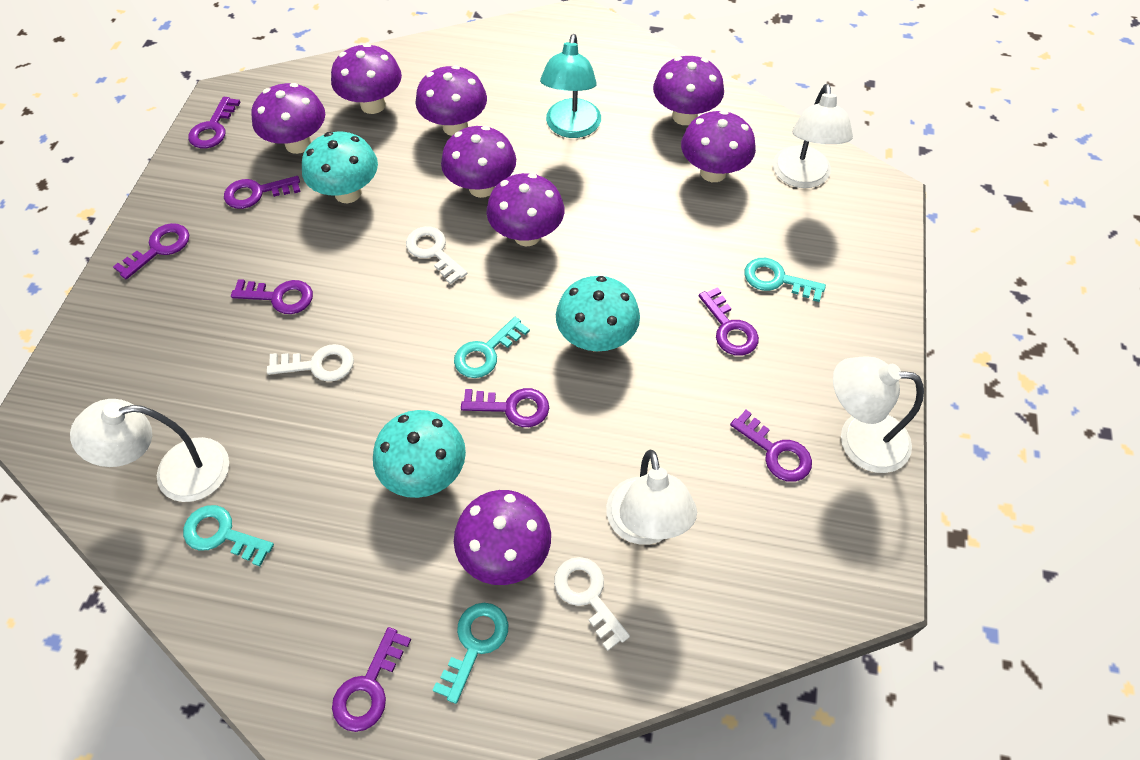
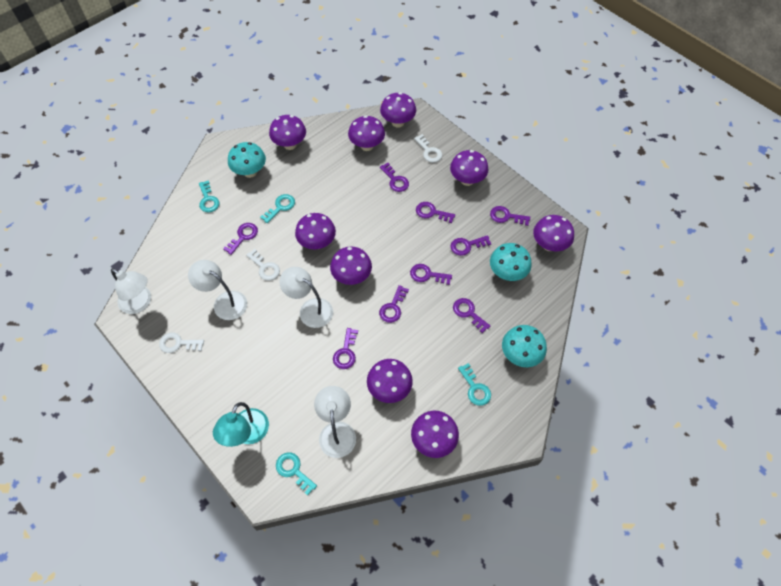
purple key: [113,223,189,280] [188,97,240,148] [224,176,301,209] [231,279,313,314] [332,627,411,732] [461,388,549,427] [699,287,759,356] [730,410,812,482] = 8 -> [223,223,258,255] [333,328,358,369] [379,285,409,323] [380,163,409,192] [410,264,452,285] [416,202,455,223] [450,235,491,256] [453,298,490,333] [490,206,530,226] = 9
purple mushroom: [251,83,325,154] [331,43,402,114] [415,65,487,136] [441,126,516,198] [454,490,551,585] [486,173,564,246] [653,56,724,125] [681,110,756,182] = 8 -> [269,115,306,150] [295,213,336,249] [330,246,372,285] [348,115,385,151] [367,359,413,403] [380,92,416,128] [411,410,459,458] [450,150,489,186] [533,215,574,251] = 9

